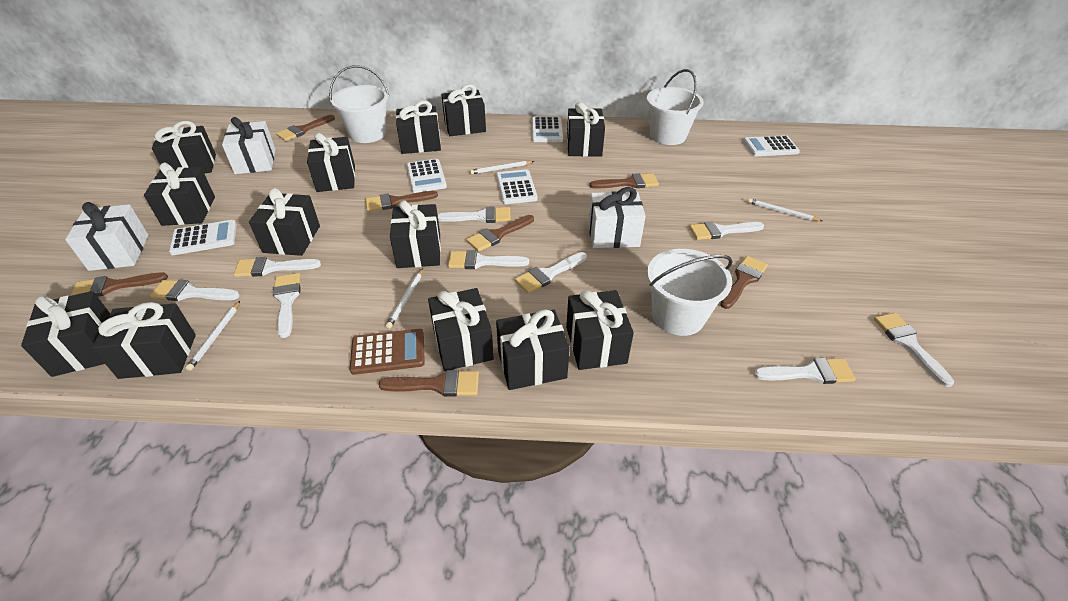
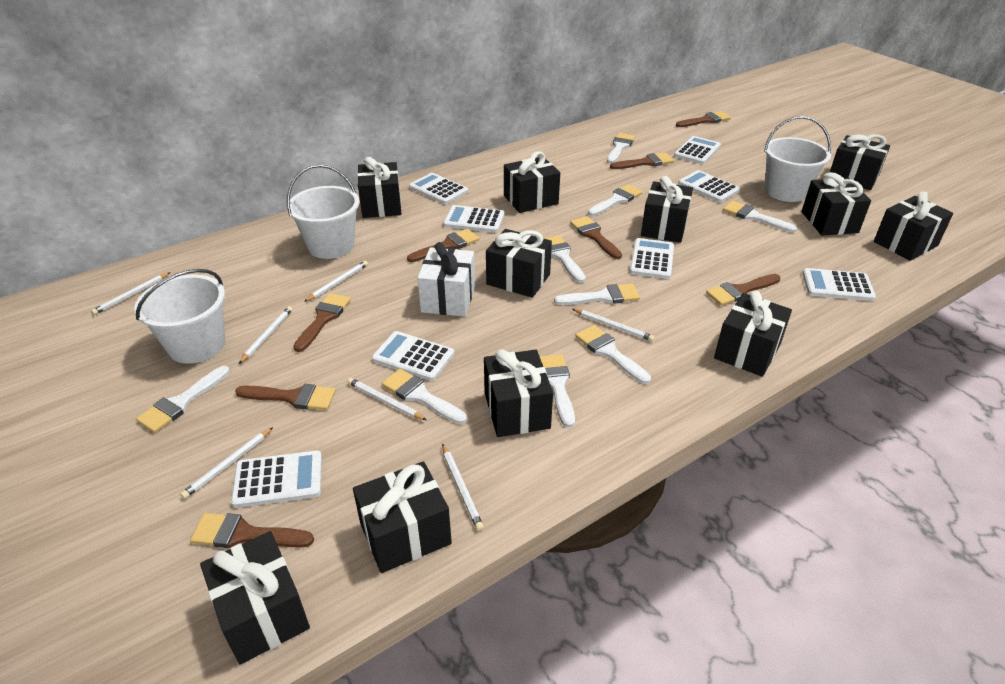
black gift: [21,291,110,377] [92,302,196,379] [144,162,215,226] [152,121,216,173] [249,188,320,256] [307,133,355,192] [390,200,441,268] [396,101,441,154] [428,288,494,371] [441,84,486,136] [496,309,570,390] [566,290,634,370] [567,102,605,157] = 13 -> [200,531,310,665] [353,461,452,573] [357,157,401,218] [484,349,553,437] [486,229,552,298] [504,151,560,213] [641,176,693,243] [714,291,792,377] [801,172,871,236] [830,134,890,190] [874,191,953,261] = 11
brown brush: [71,273,168,297] [276,115,335,141] [365,191,438,212] [378,370,479,397] [466,215,534,252] [589,173,659,189] [720,256,768,309] = 7 -> [190,513,314,548] [235,384,336,410] [293,293,351,352] [407,229,479,262] [570,216,622,259] [610,153,674,169] [676,111,731,127] [706,274,780,306] = 8
brown calculator: [350,329,425,375] = 1 -> none = 0
white calculator: [169,220,237,255] [407,159,447,193] [496,169,538,204] [532,117,563,142] [743,135,800,156] = 5 -> [231,450,322,508] [372,331,454,381] [409,173,468,204] [443,205,505,233] [630,238,674,279] [674,136,721,164] [678,170,740,202] [802,268,876,301] = 8
white gift: [65,202,149,271] [222,117,276,174] [588,187,646,248] = 3 -> [417,242,475,317] = 1
white pencil: [185,301,240,371] [386,268,423,329] [470,161,534,174] [748,198,822,221] = 4 -> [91,272,171,315] [180,427,273,499] [239,306,293,364] [304,261,368,302] [347,378,426,420] [442,444,484,531] [573,309,654,341] = 7

